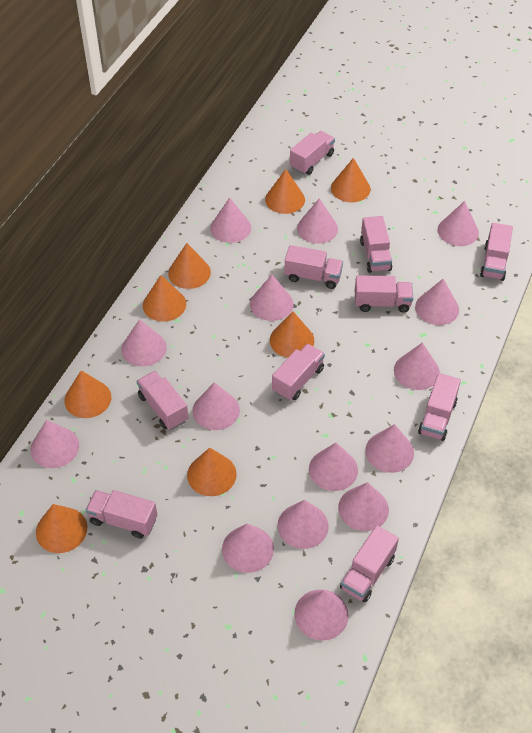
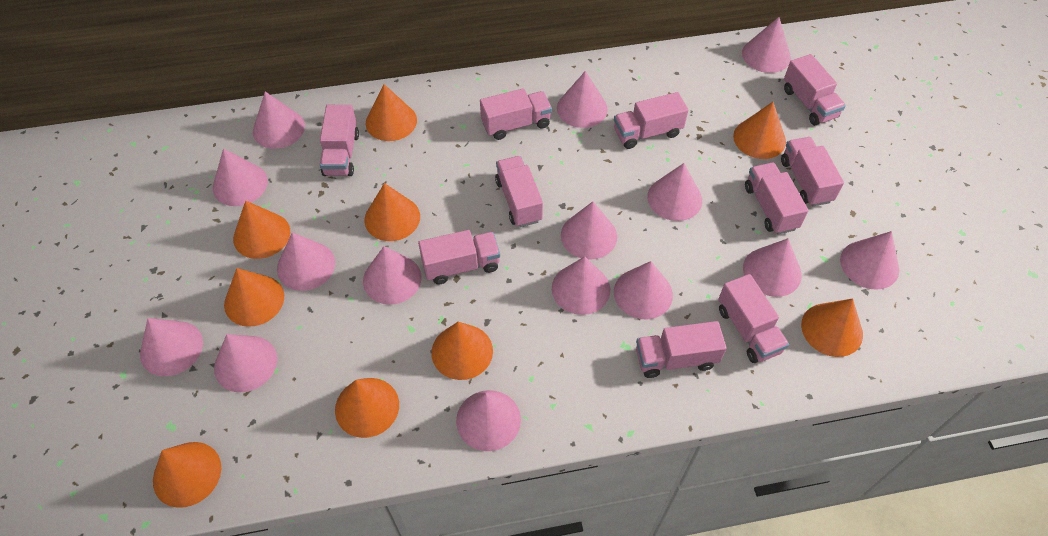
orange cone: [36,504,87,553] [64,370,111,418] [143,275,186,322] [168,243,211,289] [187,448,237,496] [265,169,305,214] [270,311,314,358] [331,158,370,202] = 8 -> [153,442,221,508] [224,268,284,327] [233,201,290,259] [335,378,399,438] [364,183,420,241] [366,84,417,141] [431,322,493,380] [733,102,786,159] [801,299,863,357] = 9

